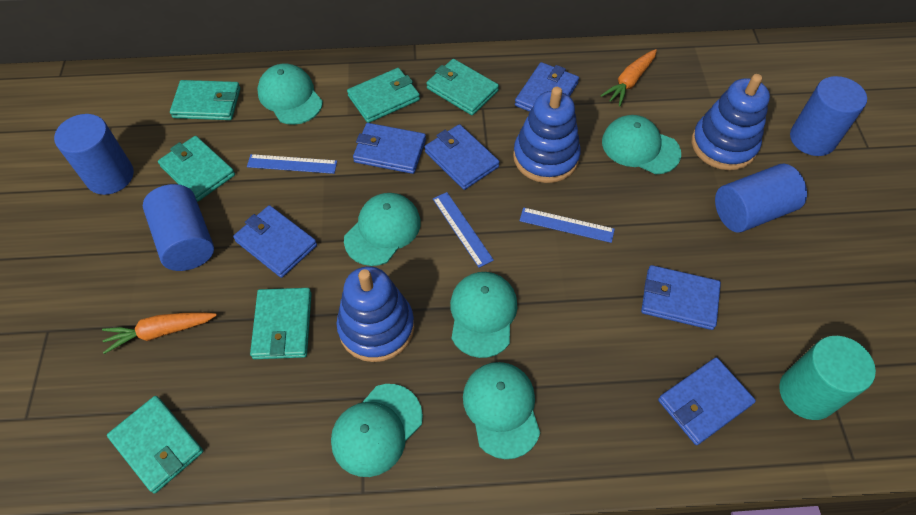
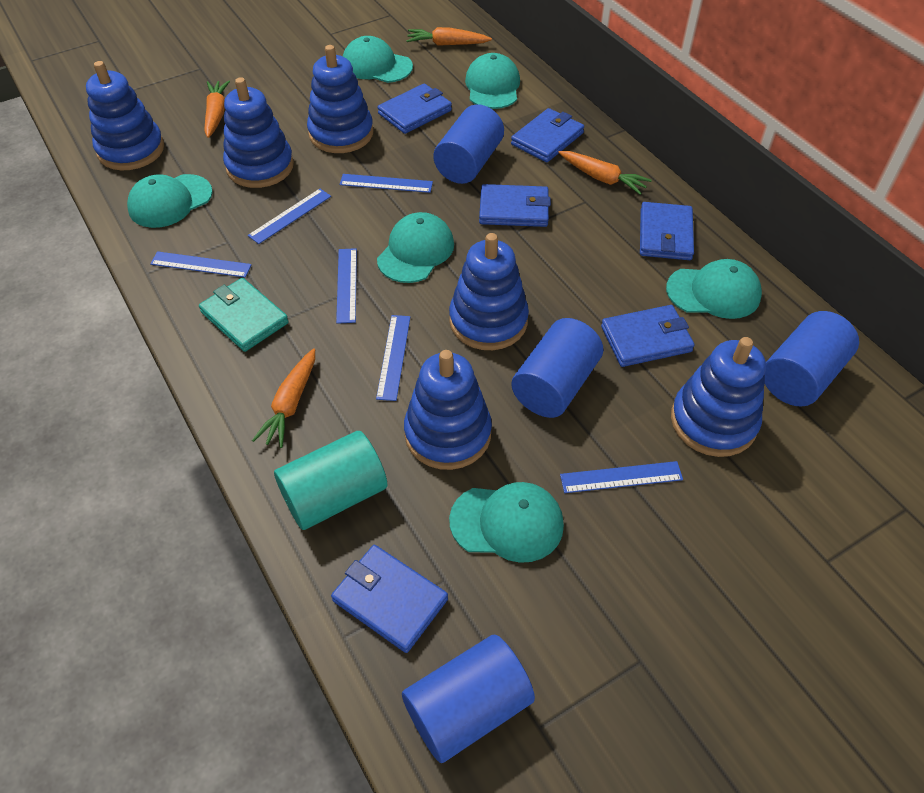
blue ruler: [247,154,337,174] [433,192,494,268] [519,207,615,243] = 3 -> [150,251,251,278] [248,189,331,244] [336,248,357,324] [340,174,433,193] [376,315,410,401] [560,461,683,493] = 6
blue stacking toy: [336,266,414,362] [513,87,581,183] [692,74,770,170] = 3 -> [86,61,164,170] [223,77,294,188] [307,45,374,153] [404,350,492,470] [449,233,529,350] [671,337,766,457] = 6
orange carrot: [102,312,217,354] [600,49,657,106] = 2 -> [204,80,230,138] [252,348,315,448] [406,27,492,46] [558,151,652,195] = 4
turquoise wallet: [107,396,203,493] [158,136,235,202] [170,80,240,120] [250,288,312,359] [347,68,420,123] [426,59,499,115] = 6 -> [199,278,289,352] = 1

